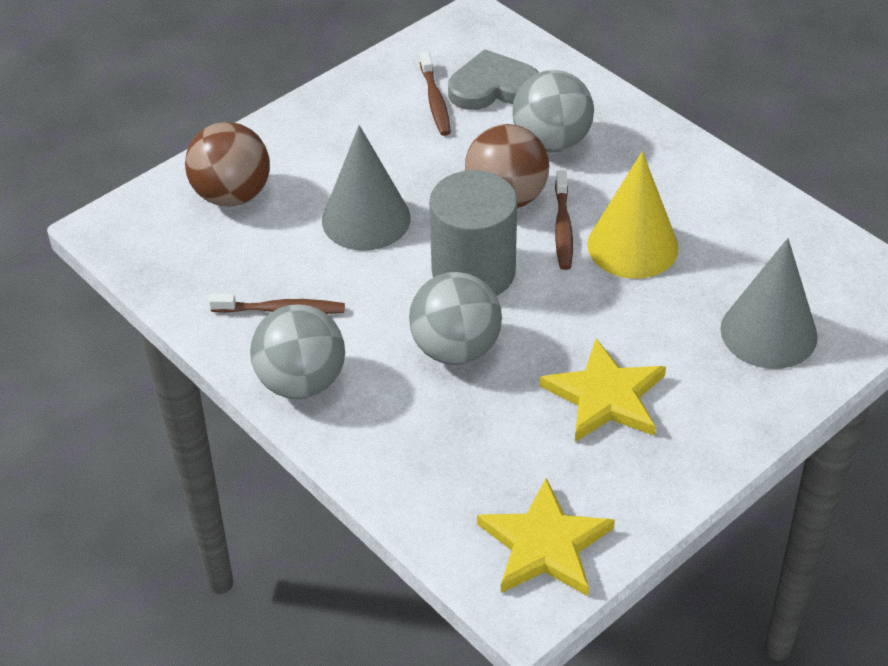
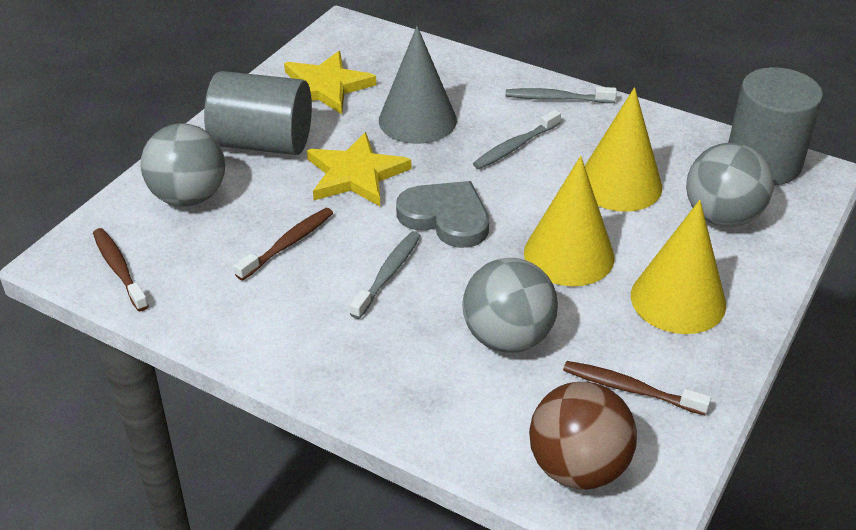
brown ball: [185,122,270,207] [465,124,549,208] = 2 -> [529,382,637,490] = 1
grey cone: [322,125,411,251] [720,238,818,369] = 2 -> [379,26,457,144] = 1
grey cylinder: [429,170,517,296] = 1 -> [204,71,312,155] [728,67,823,185] = 2
grey toothbrush: none = 0 -> [350,231,420,319] [473,109,561,169] [506,87,617,103] = 3
yellow cone: [587,151,679,279] = 1 -> [524,156,615,286] [585,87,662,212] [631,200,726,334] = 3

